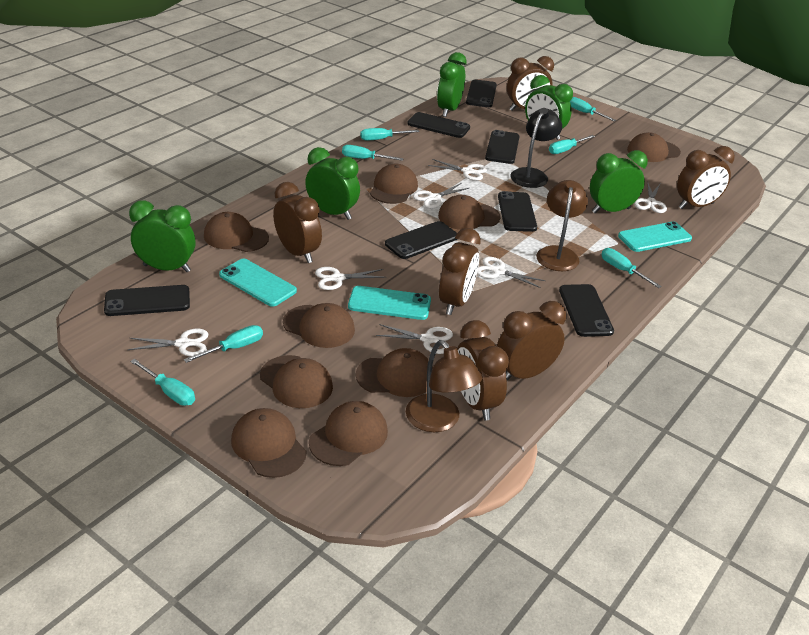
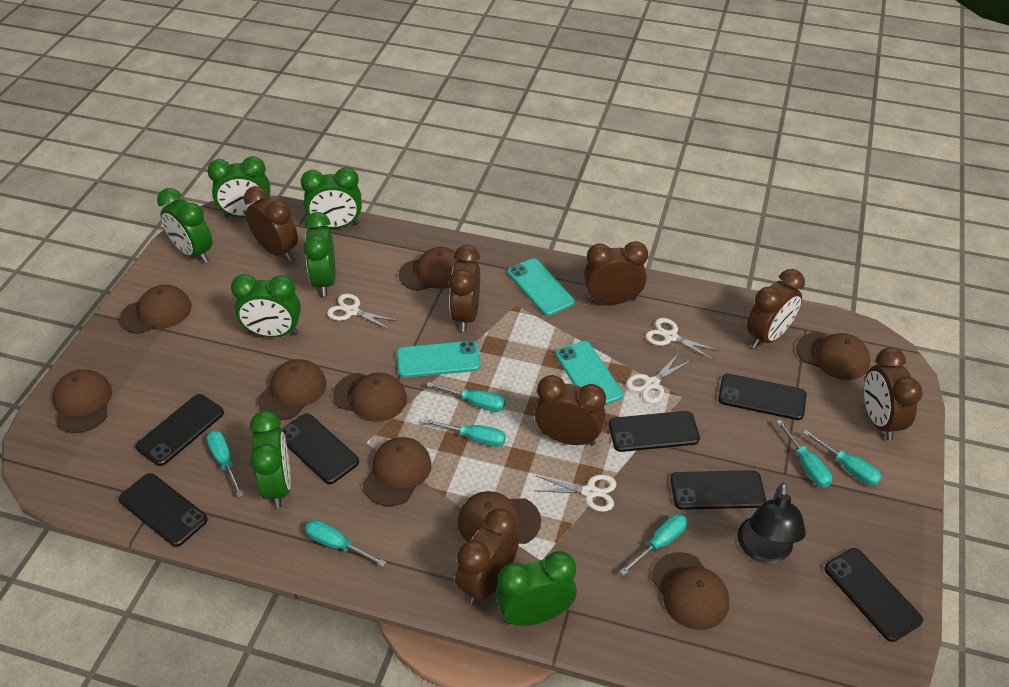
brown clock: [273,182,322,263] [439,228,481,315] [457,320,509,420] [497,301,566,381] [507,56,554,111] [677,146,735,209] = 6 -> [244,186,298,261] [449,245,480,332] [455,508,519,605] [535,375,606,446] [584,241,648,304] [746,269,805,349] [864,347,923,441] = 7
brown lamp: [406,340,483,432] [536,180,588,271] = 2 -> none = 0
green clock: [129,200,195,272] [305,147,360,220] [437,52,467,117] [525,75,573,140] [590,150,648,213] = 5 -> [157,188,213,263] [207,156,270,217] [231,274,301,337] [250,411,291,508] [301,167,362,229] [304,212,336,296] [496,551,577,626] = 7
white scissors: [127,329,208,357] [315,267,387,290] [376,324,453,354] [413,183,469,208] [428,159,488,181] [477,257,546,288] [634,183,667,213] = 7 -> [327,294,398,330] [533,475,617,512] [626,353,692,403] [646,318,719,360] = 4

